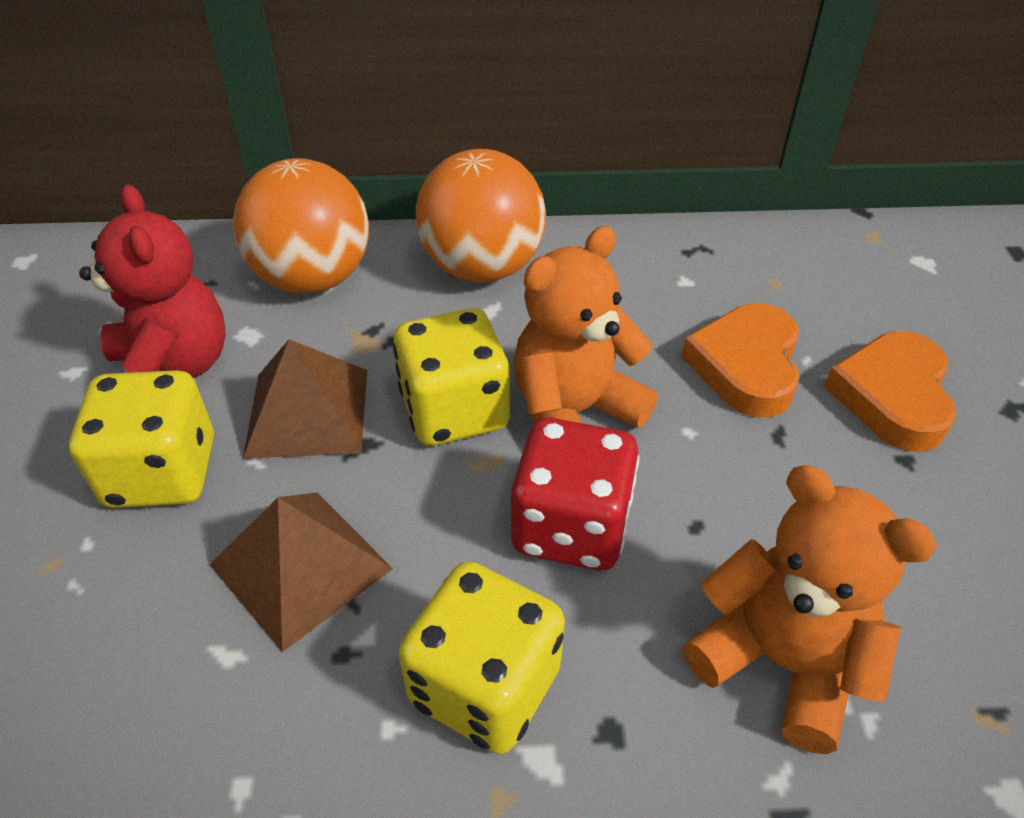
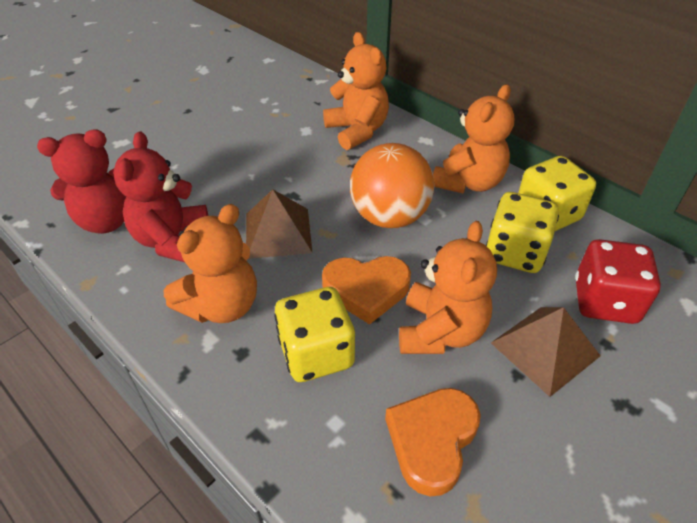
orange ball: [233,158,369,294] [416,149,546,283] = 2 -> [350,143,435,228] = 1
orange teddy bear: [513,226,658,428] [683,465,937,754] = 2 -> [164,204,257,323] [323,32,389,150] [399,221,497,354] [433,84,514,193] = 4
red teddy bear: [79,184,225,378] = 1 -> [37,129,126,234] [113,131,208,262] = 2

